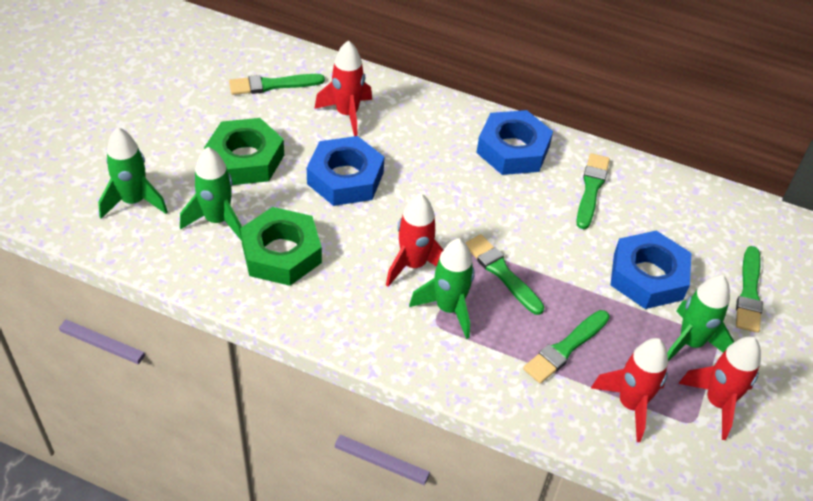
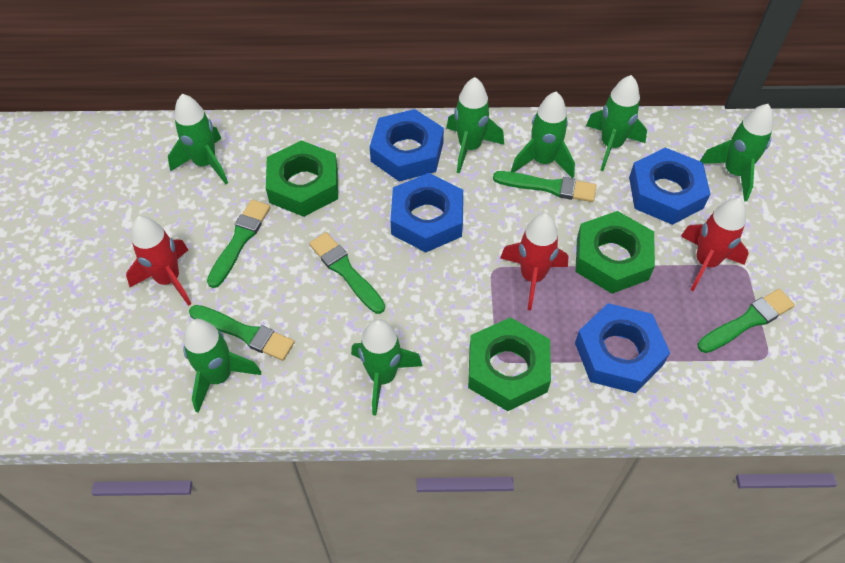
blue nut: [307,136,384,206] [477,110,553,175] [610,231,691,309] = 3 -> [370,109,444,181] [390,173,463,252] [575,303,670,393] [629,147,710,225] = 4
green nut: [204,118,284,185] [240,207,322,286] = 2 -> [266,140,338,217] [468,317,551,411] [576,211,655,294] = 3
green rocket: [98,127,168,219] [180,147,242,241] [409,238,475,339] [667,275,734,361] = 4 -> [168,94,228,184] [183,319,261,413] [351,319,423,416] [446,77,504,173] [511,92,575,178] [586,75,647,171] [700,104,773,201] = 7
red rocket: [314,40,372,136] [386,193,443,287] [591,338,668,442] [678,337,761,440] = 4 -> [126,216,191,306] [500,213,568,310] [681,198,749,292] = 3

